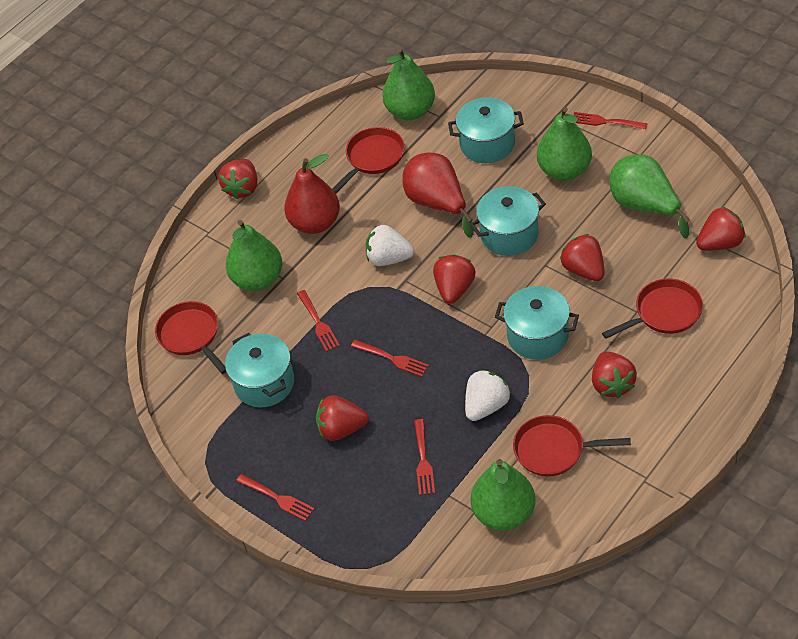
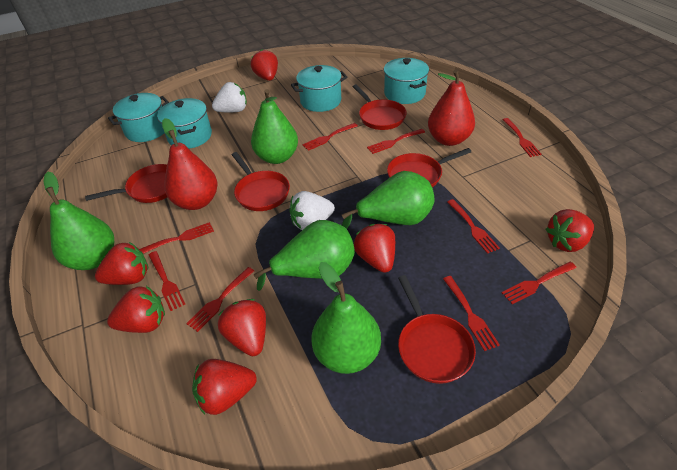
red fork: [236,474,314,521] [297,290,340,352] [351,340,429,377] [414,419,435,495] [574,112,648,129] = 5 -> [139,222,214,254] [149,251,185,311] [186,267,254,332] [302,123,358,151] [367,129,425,154] [443,276,500,351] [447,199,500,254] [502,262,576,304] [503,118,542,157] = 9
red pan: [155,301,226,374] [332,127,405,194] [513,415,631,477] [602,279,703,339] = 4 -> [85,164,167,203] [232,152,290,211] [353,84,407,130] [387,148,471,187] [398,275,476,384] = 5
red strawberry: [218,159,257,199] [316,395,369,441] [433,255,476,304] [560,234,604,281] [592,351,637,398] [696,207,745,251] = 6 -> [95,242,148,285] [107,286,165,333] [192,359,257,415] [218,299,266,356] [251,49,278,81] [354,224,395,273] [545,209,594,252] = 7

